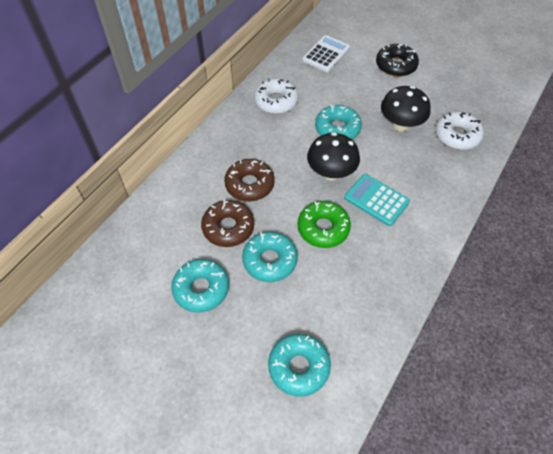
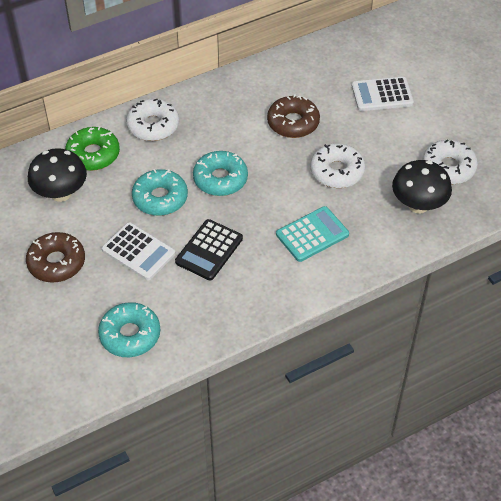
black calculator: none = 0 -> [175,219,243,281] = 1
black donut: [376,44,419,77] = 1 -> none = 0
turquoise donut: [171,259,229,313] [242,232,298,282] [268,334,331,397] [315,104,362,139] = 4 -> [98,302,160,357] [132,169,188,216] [193,151,248,196] = 3
white calculator: [302,35,350,72] = 1 -> [102,222,176,280] [352,77,414,111] = 2
white donut: [254,78,299,114] [436,112,484,150] = 2 -> [126,99,179,141] [310,143,365,188] [422,139,478,184] = 3

